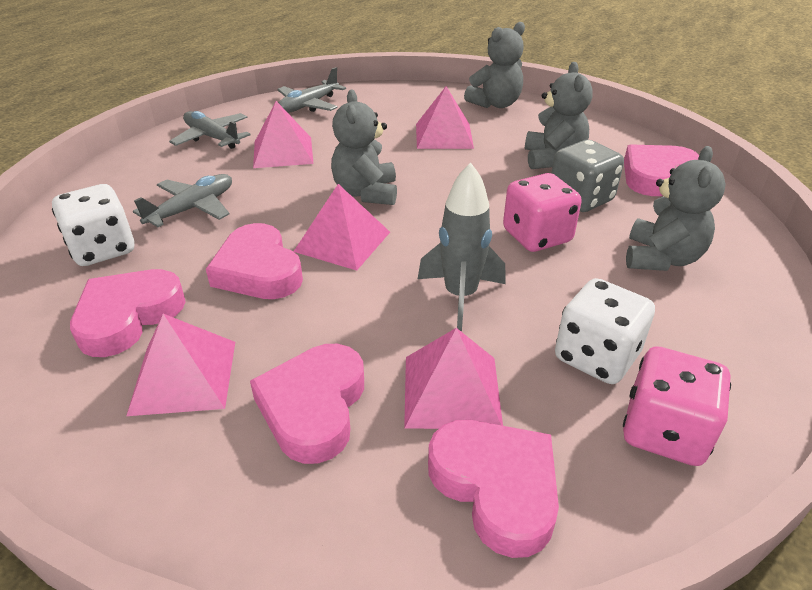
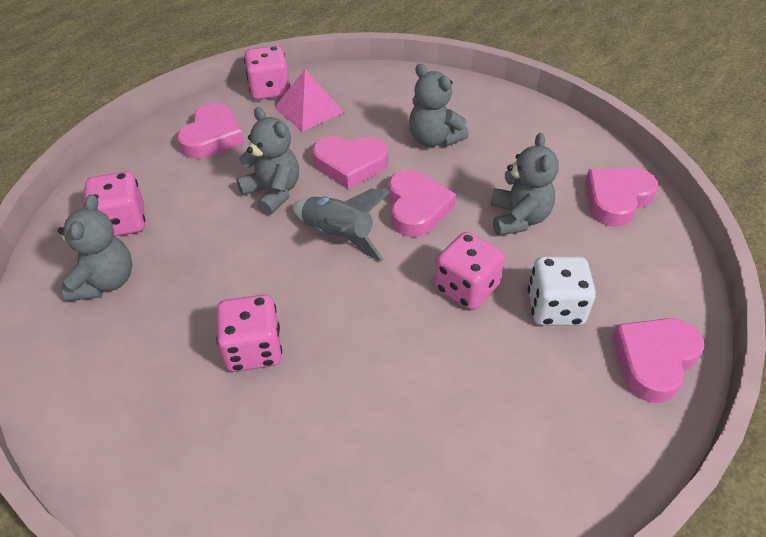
grey dice: [552,140,624,212] = 1 -> none = 0
grey plane: [133,174,232,227] [169,111,250,149] [277,67,346,113] = 3 -> none = 0
pink dice: [503,173,582,252] [623,346,731,466] = 2 -> [84,172,145,236] [216,294,282,372] [244,46,290,100] [435,232,505,310] = 4
pink pyramid: [126,314,235,416] [253,101,314,168] [293,184,390,271] [404,328,503,429] [416,86,474,149] = 5 -> [274,69,344,132] = 1
white dice: [52,184,134,266] [555,278,655,384] = 2 -> [528,257,596,326] = 1

